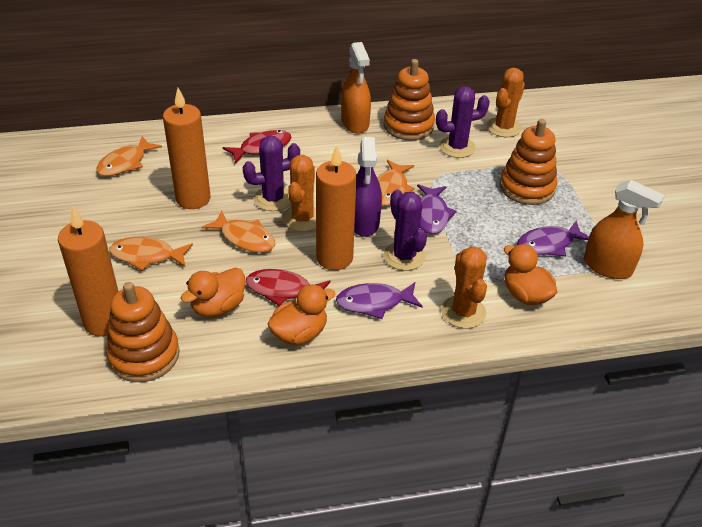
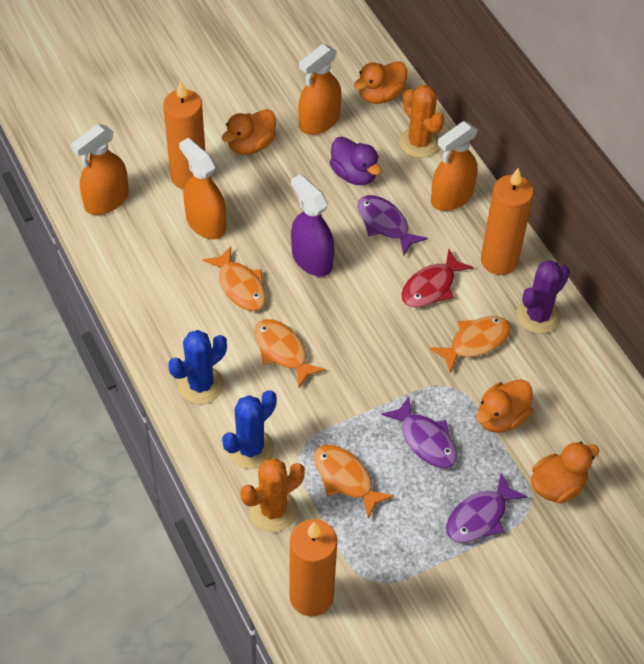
blue cactus: none = 0 -> [168,330,227,404] [222,390,277,469] = 2
orange cactus: [282,155,316,232] [441,246,487,329] [487,68,525,137] = 3 -> [240,458,305,532] [399,85,444,158] = 2
orange duck: [181,268,245,317] [267,284,335,345] [504,244,557,305] = 3 -> [222,109,276,155] [354,61,407,104] [476,379,533,433] [531,442,600,504] = 4
orange spray bottle: [341,42,371,134] [584,180,665,279] = 2 -> [71,124,129,215] [179,138,226,239] [299,44,341,135] [431,121,478,211] = 4
orange stacking toy: [106,282,180,382] [384,59,435,140] [500,119,557,205] = 3 -> none = 0
purple cactus: [243,136,300,211] [384,189,427,271] [436,86,490,158] = 3 -> [516,260,570,334] = 1
purple duck: none = 0 -> [330,137,381,185] = 1
red fish: [223,130,291,164] [246,269,331,306] = 2 -> [402,249,474,307] = 1

